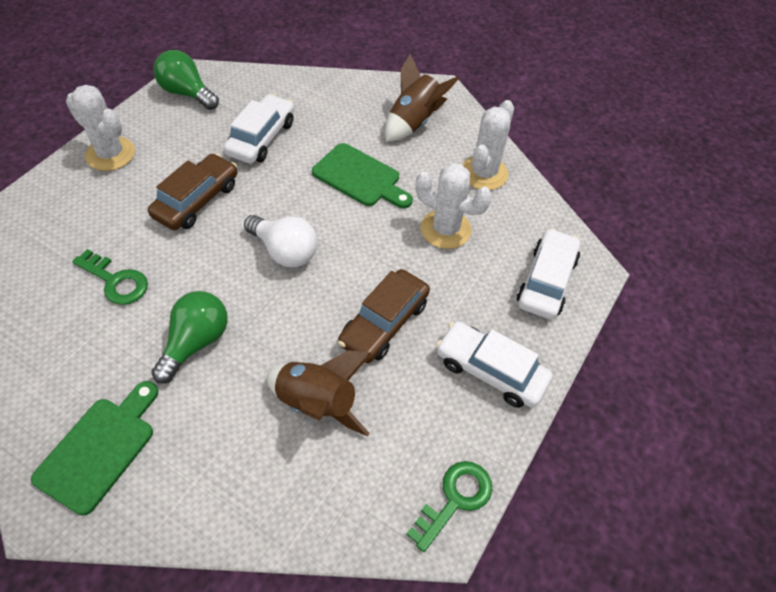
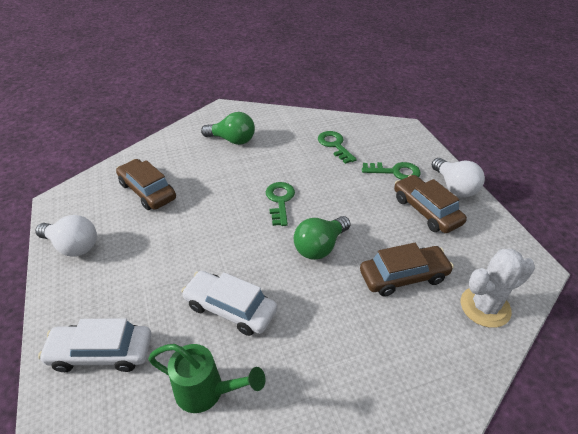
brown car: [148,153,237,230] [338,269,430,363] = 2 -> [116,159,176,210] [360,243,454,297] [394,175,467,233] = 3
brown rocket: [267,350,372,436] [385,53,459,142] = 2 -> none = 0
green cutting board: [31,381,158,516] [312,143,413,208] = 2 -> none = 0
green key: [72,249,148,305] [406,461,492,552] = 2 -> [266,182,295,226] [318,131,357,164] [362,162,420,180] = 3
green watering can: none = 0 -> [148,344,265,413] = 1
white cactus: [66,85,135,171] [415,163,492,249] [462,100,514,190] = 3 -> [461,249,535,328] = 1
white car: [224,94,294,164] [436,321,552,408] [517,228,580,319] = 3 -> [38,319,151,372] [181,271,277,336] = 2
white light bulb: [244,215,318,267] = 1 -> [35,215,97,257] [432,158,485,197] = 2

